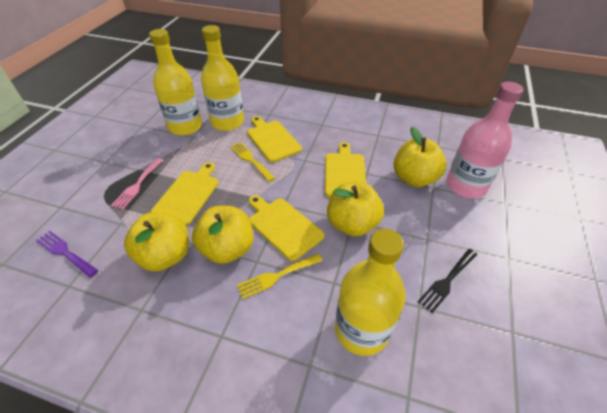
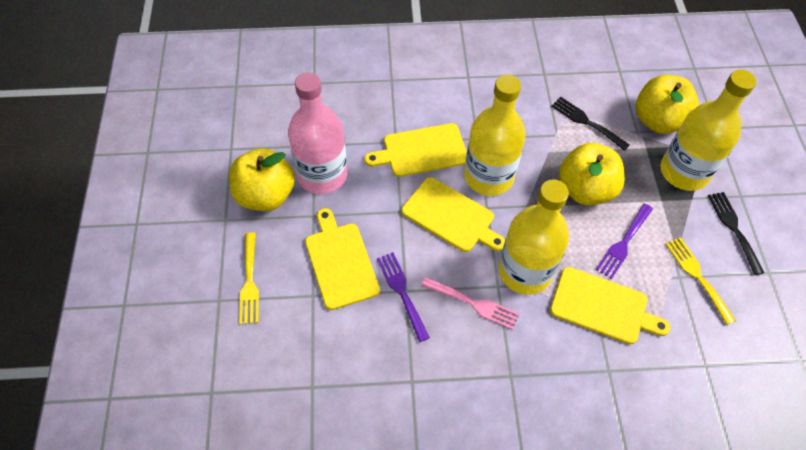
black fork: [418,249,477,313] = 1 -> [551,97,630,151] [708,192,764,275] = 2
purple fork: [36,231,98,277] = 1 -> [377,252,430,342] [596,204,653,279] = 2
yellow apple: [124,212,189,272] [192,206,254,264] [327,182,384,236] [394,127,446,187] = 4 -> [229,148,295,211] [559,143,625,205] [636,75,699,134] = 3

